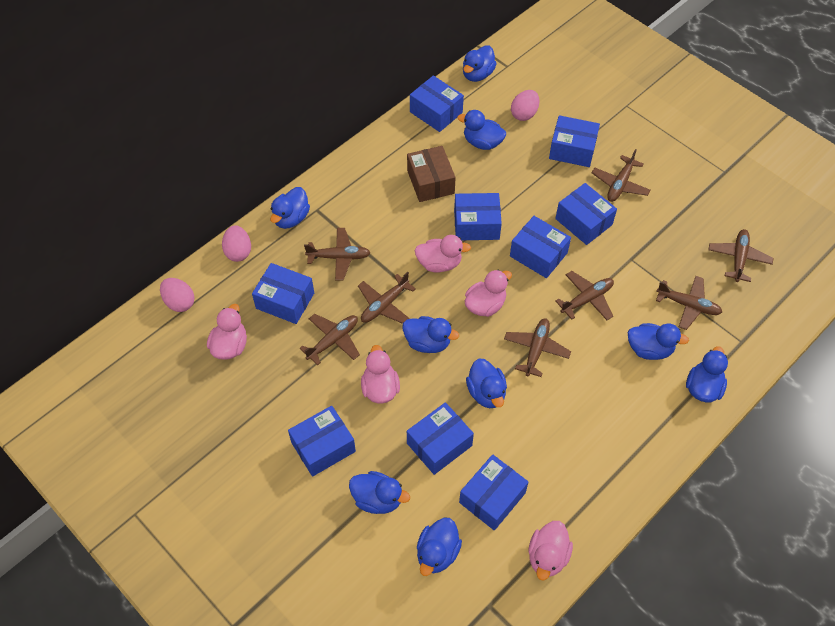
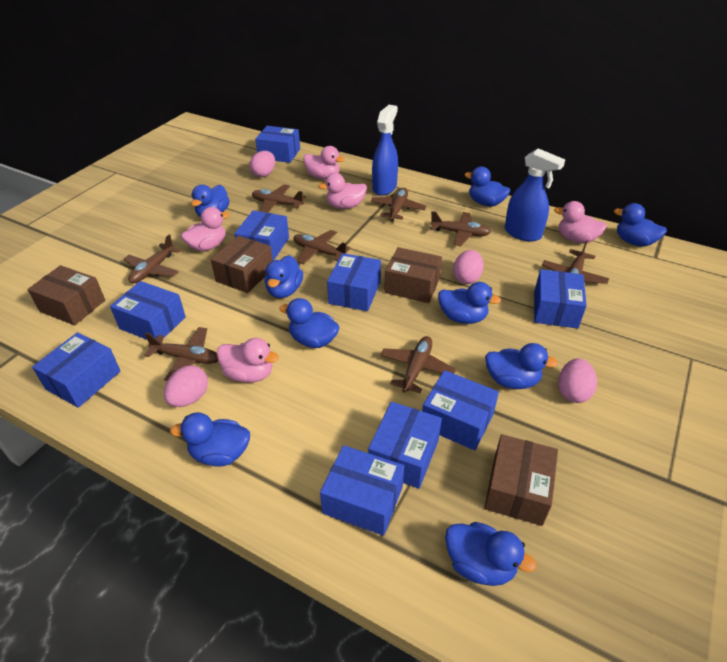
blue spray bottle: none = 0 -> [372,105,398,196] [505,148,565,241] = 2
brown box: [407,146,456,202] = 1 -> [27,265,105,325] [211,235,273,293] [384,247,442,303] [484,434,558,526] = 4
pink egg: [160,278,195,312] [222,225,251,262] [511,90,539,121] = 3 -> [164,365,208,407] [250,151,275,177] [453,250,484,284] [558,358,597,403] = 4

